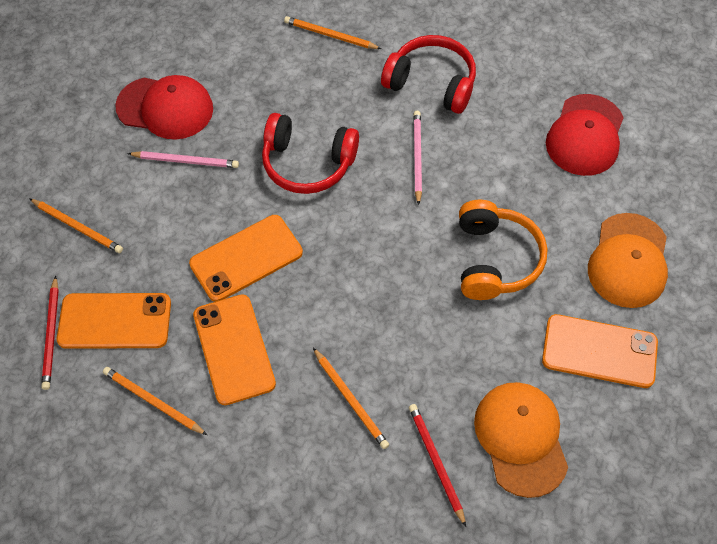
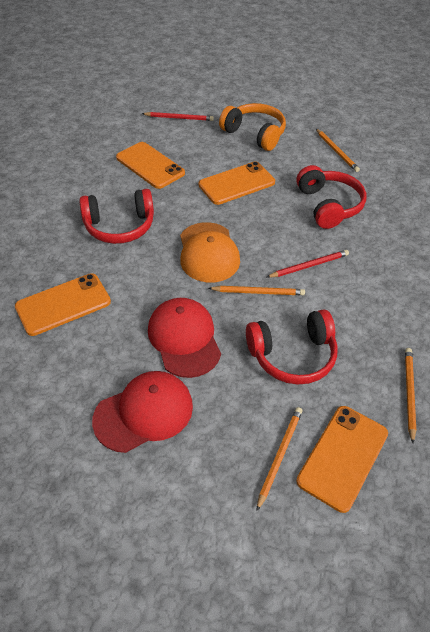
orange cap: [474,382,568,498] [588,213,668,308] = 2 -> [180,222,240,283] = 1
pink pencil: [127,151,239,168] [413,111,422,205] = 2 -> none = 0
red headphones: [262,113,359,194] [381,35,476,114] = 2 -> [79,189,154,244] [246,309,338,384] [296,165,366,229] = 3

